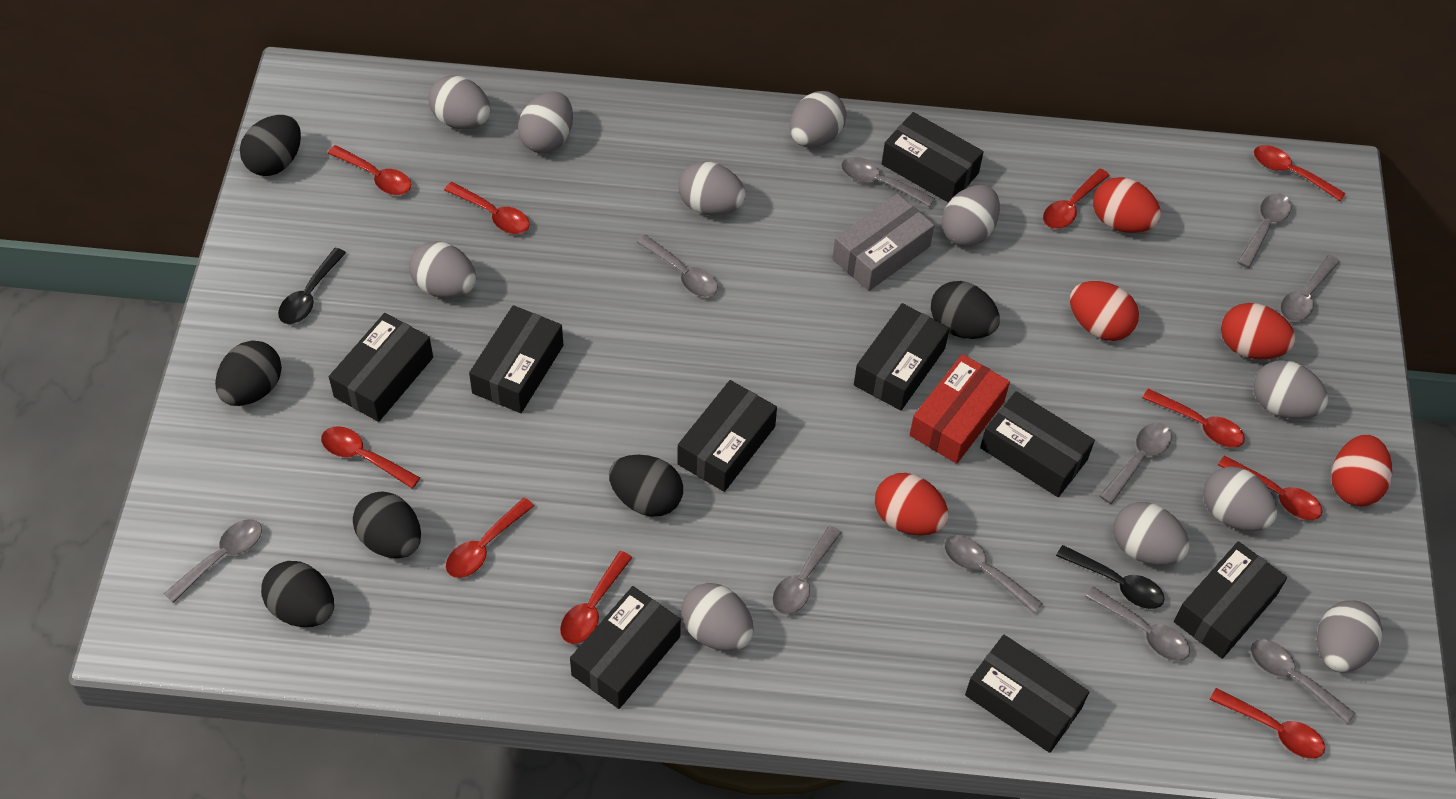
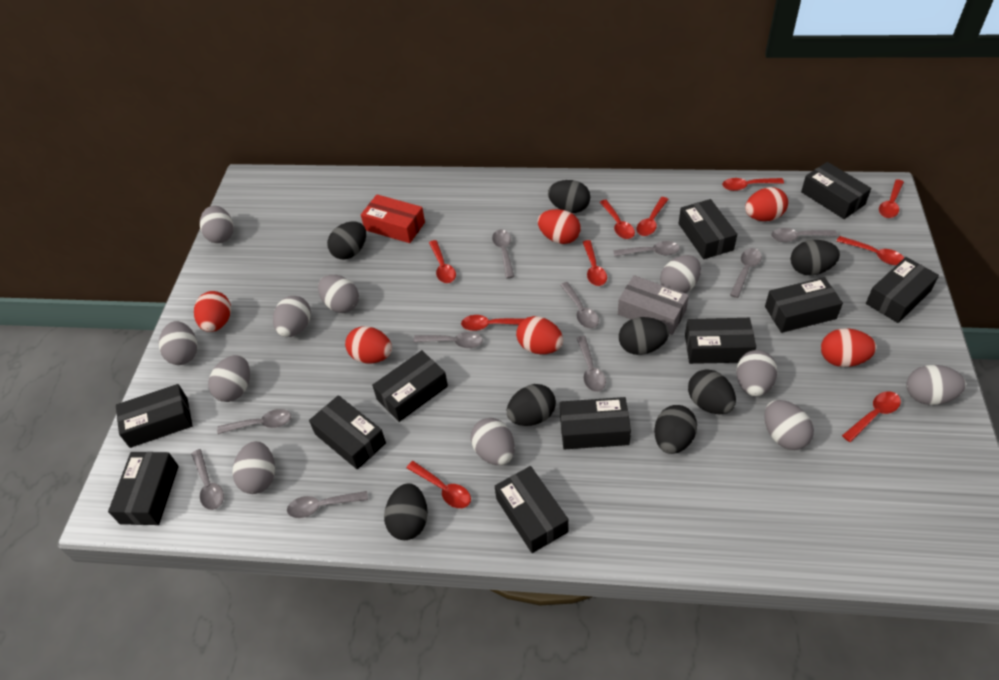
black box: [329,313,433,422] [469,305,563,413] [570,586,681,709] [677,380,777,492] [854,303,950,410] [882,112,984,203] [965,635,1089,753] [980,391,1095,497] [1174,541,1287,659] = 9 -> [108,452,179,525] [116,384,193,448] [309,395,386,470] [372,350,448,422] [495,466,568,553] [560,397,631,449] [678,199,737,259] [685,318,756,364] [765,277,843,333] [801,162,871,219] [866,257,939,323] = 11
black egg: [215,340,282,406] [240,115,301,176] [261,561,334,627] [353,491,421,558] [609,455,683,517] [931,281,1000,339] = 6 -> [327,221,366,260] [384,483,428,540] [507,384,556,426] [548,180,590,213] [619,317,669,355] [654,405,697,454] [688,369,736,414] [791,240,840,276] = 8
black spoon: [278,248,346,324] [1056,545,1165,609] = 2 -> none = 0
red egg: [875,473,949,536] [1070,281,1139,341] [1093,177,1161,233] [1221,303,1295,359] [1332,435,1392,506] = 5 -> [194,291,231,332] [345,326,392,364] [516,316,563,354] [538,209,581,244] [745,187,788,221] [821,328,876,367] = 6

